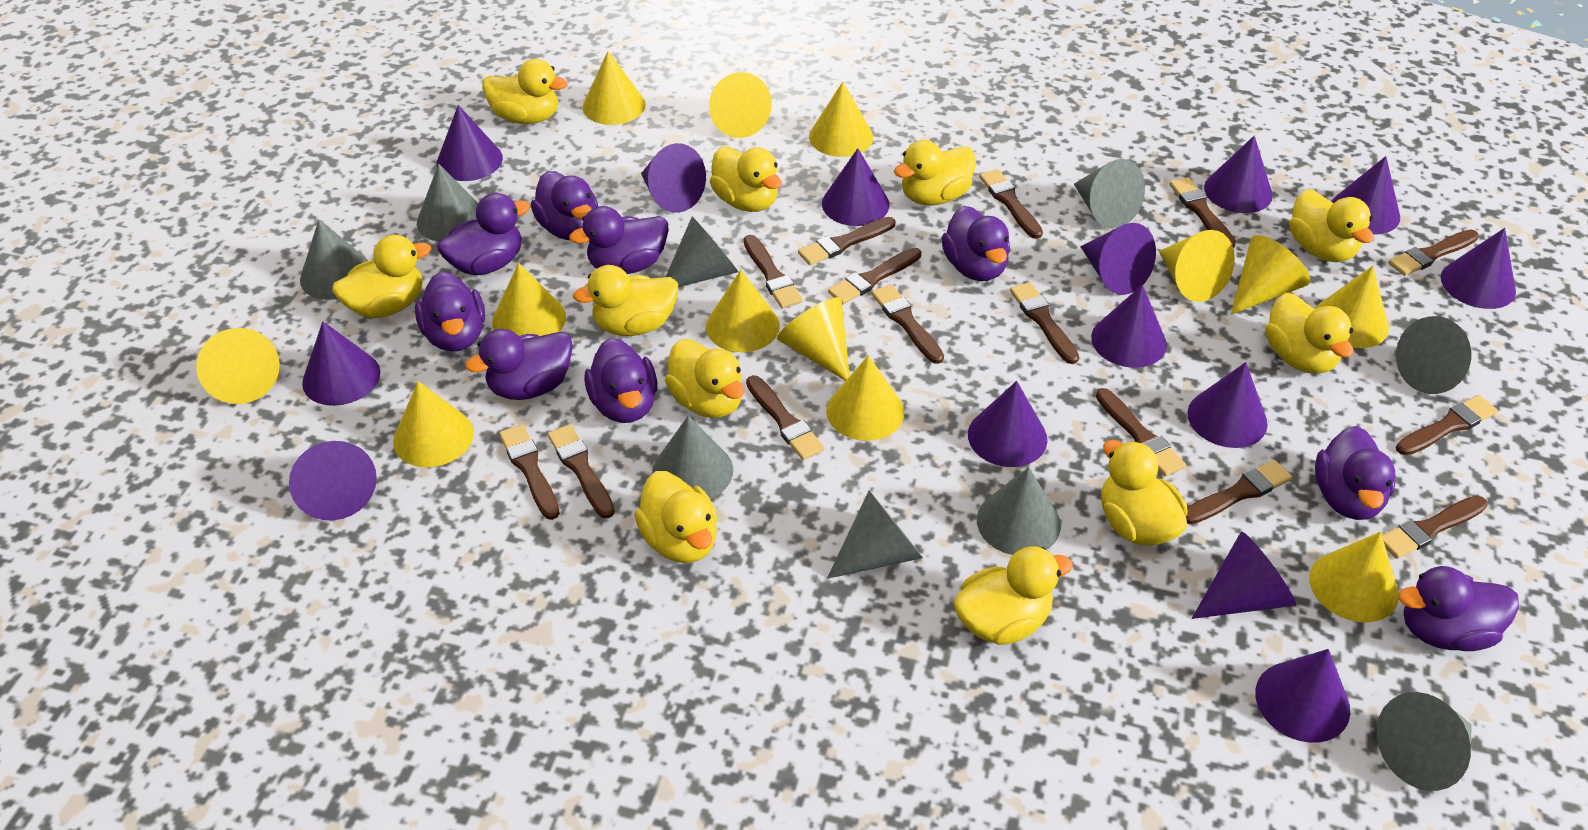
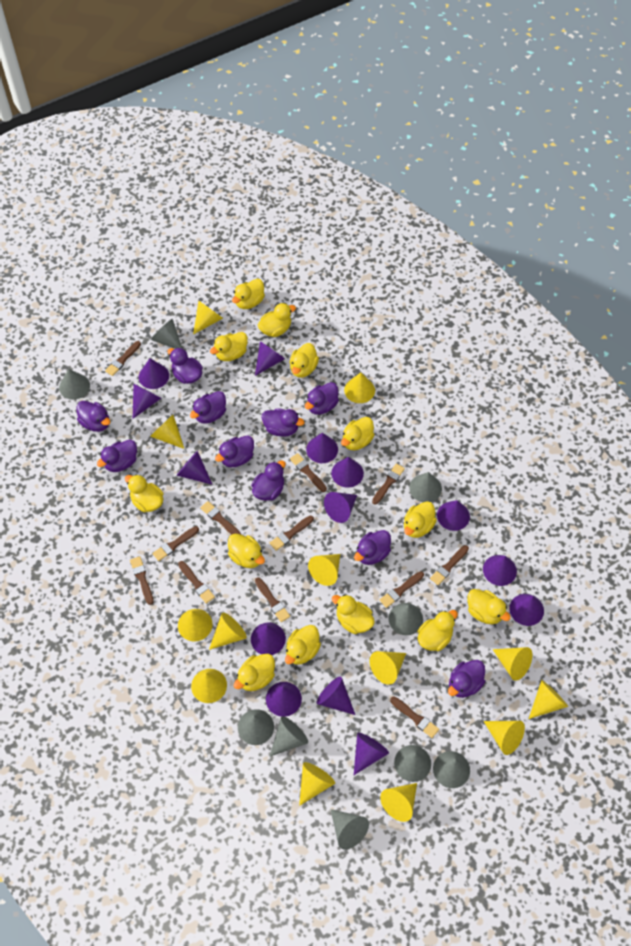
brown brush: [499,424,560,520] [547,424,615,519] [744,235,803,308] [746,375,824,460] [798,217,896,265] [828,248,921,304] [872,284,944,364] [979,169,1043,239] [1010,282,1079,364] [1096,388,1186,476] [1169,177,1236,248] [1186,460,1292,524] [1382,495,1488,559] [1388,229,1479,276] [1396,395,1498,455] = 15 -> [105,341,141,376] [130,556,154,605] [153,526,199,561] [178,561,215,604] [200,501,241,535] [255,577,290,622] [270,516,314,551] [290,453,327,492] [372,463,405,505] [379,571,424,608] [390,696,439,738] [430,545,469,585] = 12
purple duck: [415,271,485,352] [437,193,530,276] [465,329,573,400] [531,171,598,240] [569,206,669,274] [584,338,657,423] [941,206,1010,281] [1315,426,1396,520] [1398,566,1519,651] = 9 -> [77,401,110,432] [97,440,137,472] [167,347,203,384] [190,391,226,424] [215,436,254,467] [251,461,286,501] [262,408,305,436] [305,382,339,415] [354,530,391,565] [448,660,486,698] = 10
yellow duck: [332,235,431,318] [482,59,568,124] [573,265,678,336] [634,471,717,563] [665,339,744,418] [710,147,782,212] [894,140,976,205] [953,546,1073,645] [1101,440,1188,546] [1265,293,1353,374] [1289,189,1374,262] = 11 -> [125,474,164,512] [210,332,248,361] [228,534,265,568] [232,279,265,309] [234,654,275,691] [258,303,296,337] [285,625,321,664] [289,343,319,378] [332,595,375,634] [341,417,375,450] [404,501,437,538] [417,610,458,651] [467,589,511,624] = 13

